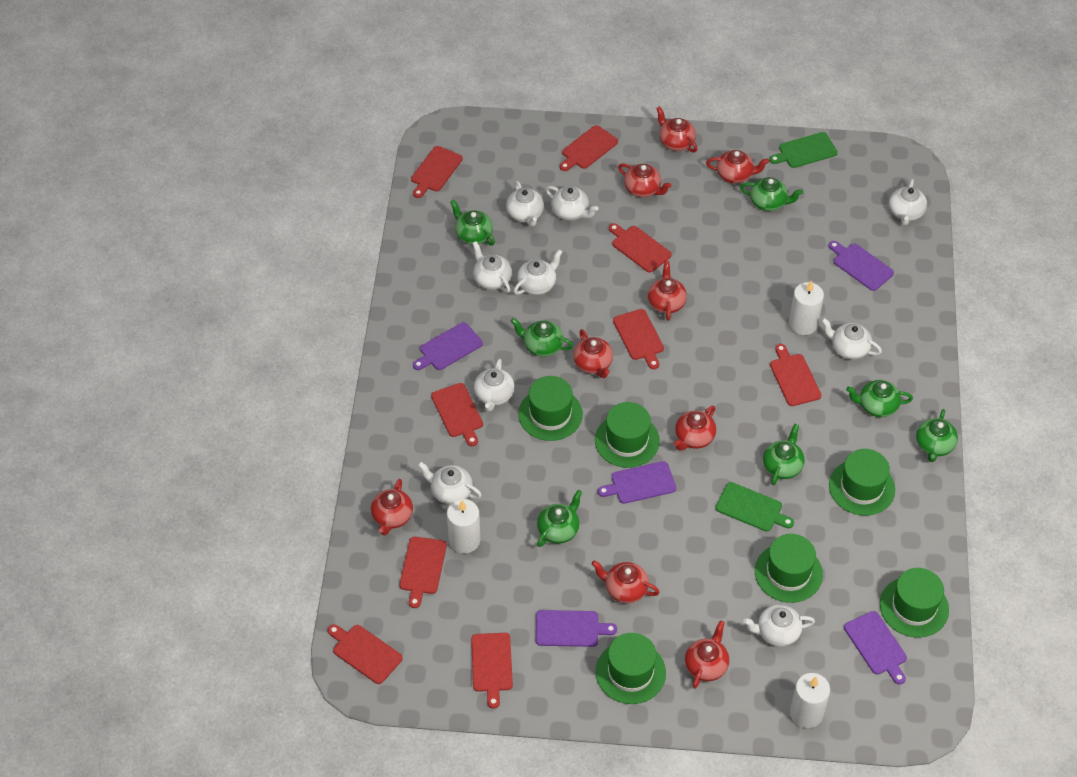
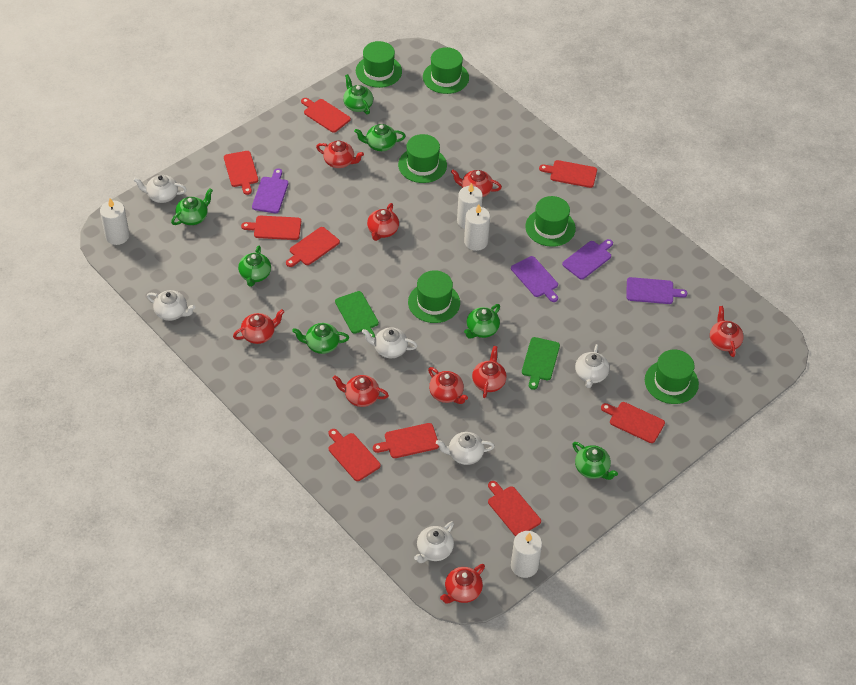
purple cutting board: [413,322,483,370] [536,610,617,647] [598,461,676,504] [828,241,894,291] [844,611,907,685] = 5 -> [252,169,288,213] [511,256,558,302] [562,239,613,280] [626,277,688,304] = 4
white candle: [447,499,480,553] [789,280,824,335] [790,673,830,728] = 3 -> [100,198,129,245] [457,183,483,229] [464,204,490,251] [511,531,542,578] = 4
white teapot: [418,462,481,504] [472,241,512,293] [474,359,514,412] [506,181,544,227] [514,249,562,295] [546,186,598,220] [743,604,815,647] [821,318,882,360] [889,179,927,225] = 9 -> [133,175,187,203] [147,290,195,321] [362,327,417,359] [414,521,454,563] [436,432,495,465] [575,344,609,388] = 6

